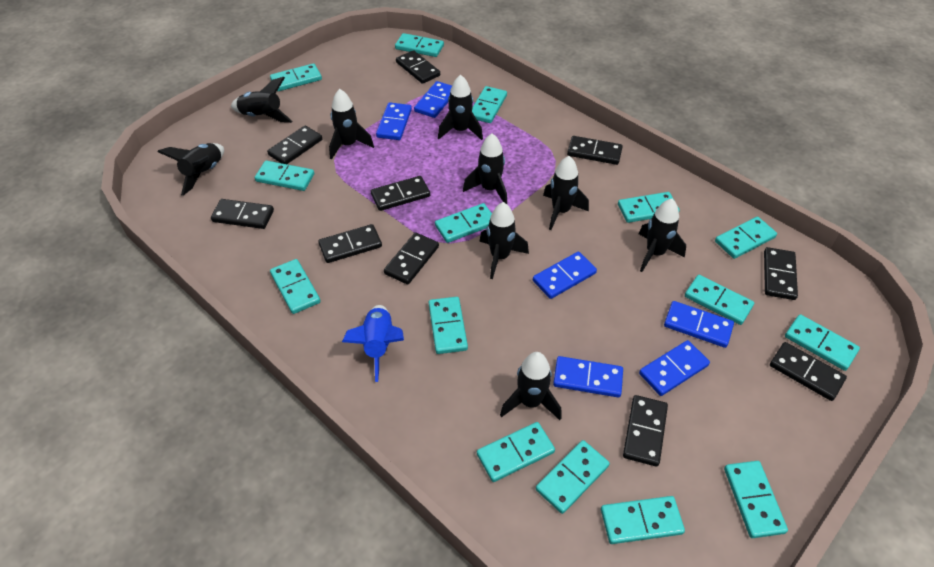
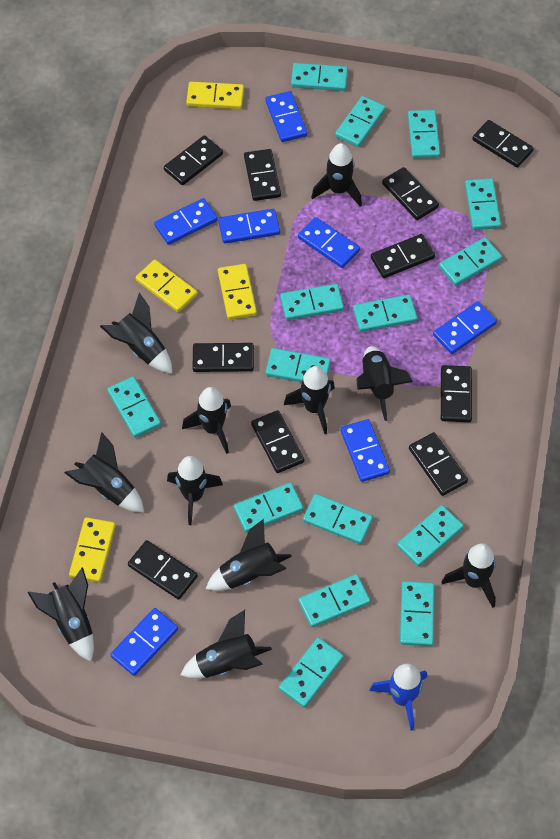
black rocket: [157,143,224,196] [231,77,293,123] [329,89,374,160] [438,74,483,140] [463,133,507,204] [479,202,529,279] [500,352,562,420] [543,156,589,230] [639,199,686,272] = 9 -> [27,567,94,662] [64,432,144,512] [100,293,172,373] [167,456,223,525] [180,610,272,679] [182,387,231,454] [206,519,292,591] [284,366,335,435] [311,143,362,207] [356,346,413,421] [442,543,496,608] = 11
blue domino: [376,102,412,140] [414,81,452,118] [533,252,597,299] [553,356,623,397] [639,340,710,396] [664,301,734,348] = 6 -> [110,608,178,676] [154,198,218,245] [218,209,280,244] [265,91,308,142] [298,217,360,268] [341,419,390,482] [433,301,497,354] = 7
yellow domino: none = 0 -> [69,517,116,582] [135,260,198,312] [186,82,244,109] [218,264,257,320] = 4

